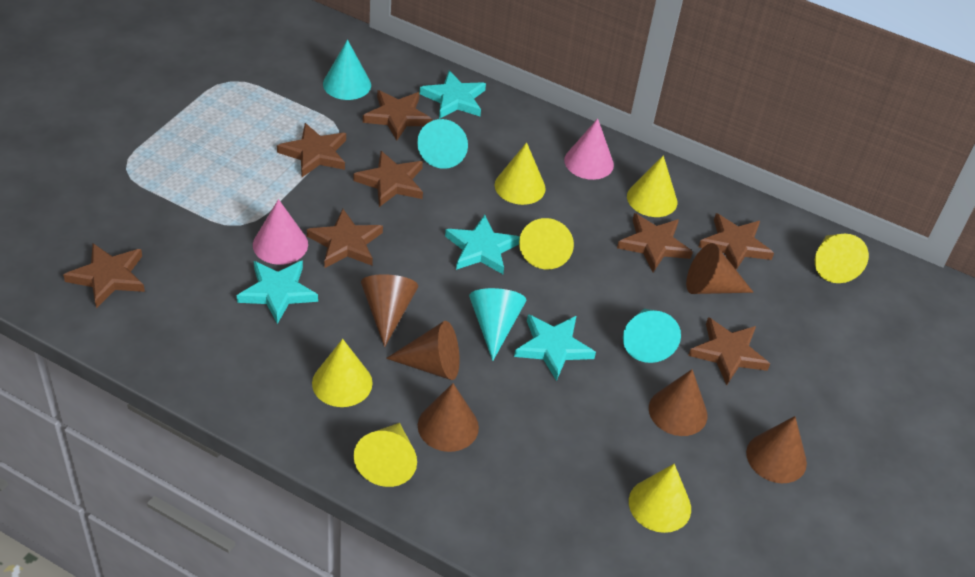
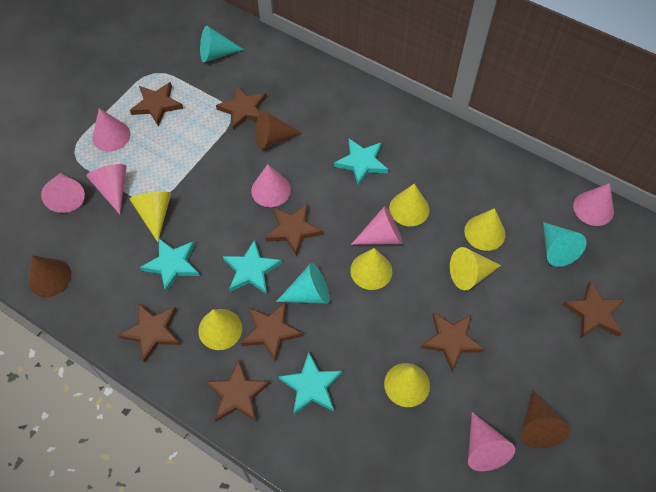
brown cone: [361,274,418,347] [386,321,460,380] [418,383,479,452] [649,369,707,436] [686,243,754,294] [746,416,807,483] = 6 -> [28,255,71,297] [255,110,302,149] [520,390,570,448] = 3
pink cone: [253,199,308,265] [564,119,614,180] = 2 -> [41,173,85,213] [86,164,127,214] [92,108,131,152] [251,164,291,207] [351,206,403,245] [468,412,515,471] [573,183,614,226] = 7
turquoise cone: [323,40,371,100] [417,119,468,169] [469,288,526,361] [623,309,681,363] = 4 -> [200,26,244,63] [276,263,330,304] [543,222,586,267] = 3

